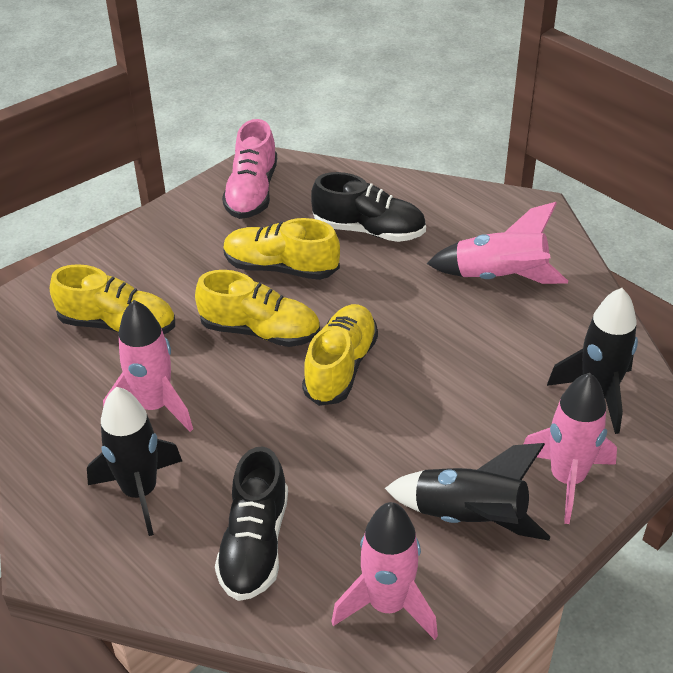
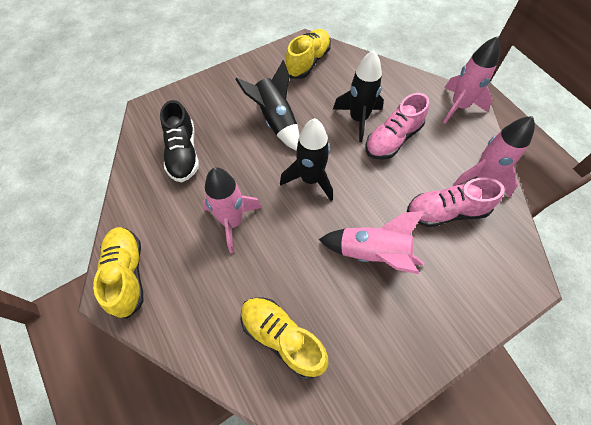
black shoe: [215,447,288,601] [311,172,426,242] = 2 -> [160,100,199,182] = 1
pink shoe: [222,119,277,219] = 1 -> [365,93,429,160] [407,178,505,227] = 2
yellow shoe: [50,264,175,334] [195,270,320,347] [223,218,340,280] [302,304,378,406] = 4 -> [93,227,144,319] [241,297,328,379] [285,29,331,79] = 3

